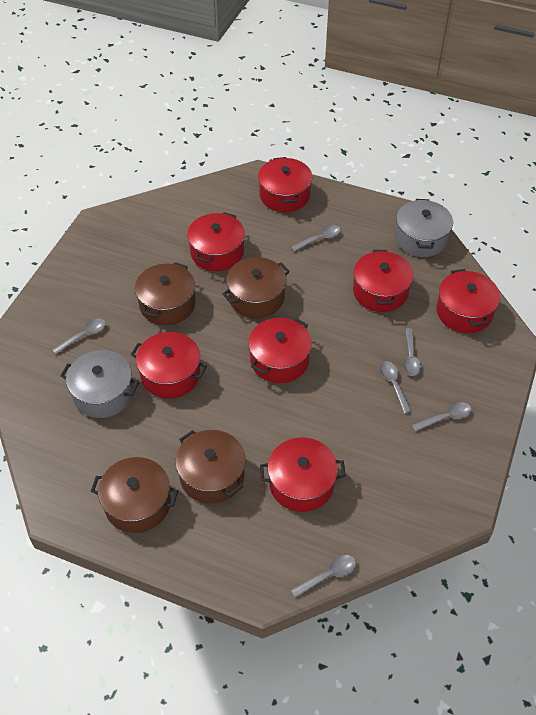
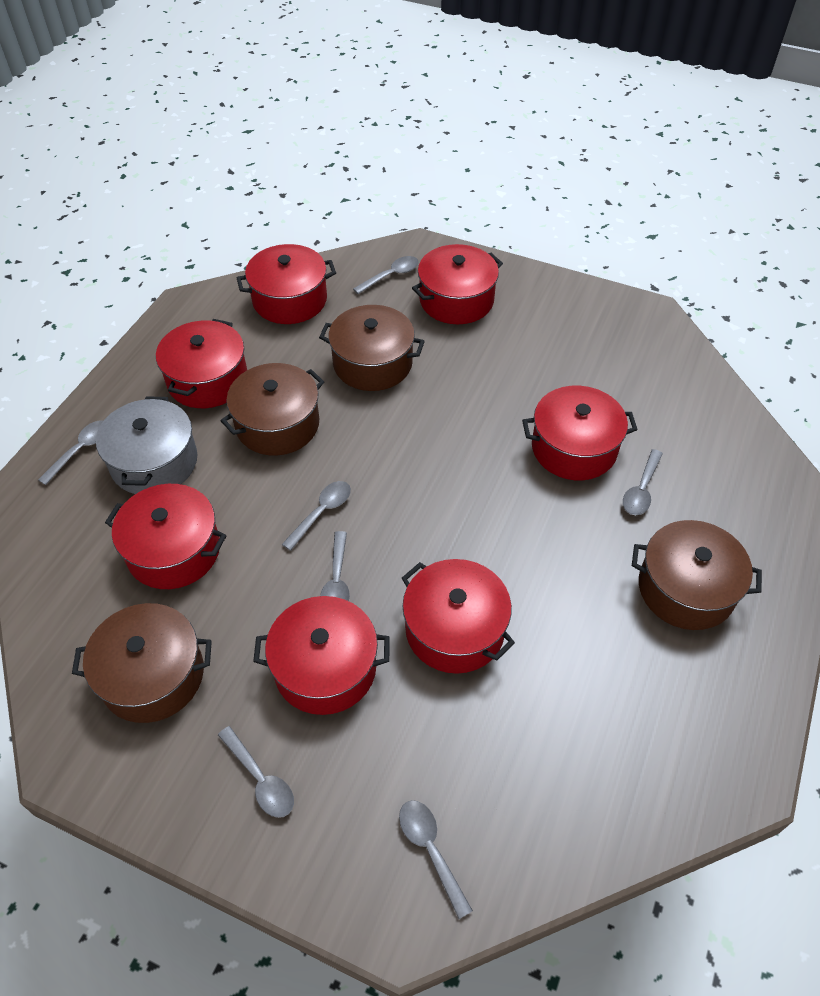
grey pot: [61,350,139,418] [395,199,453,257] = 2 -> [96,396,197,494] = 1
grey spoon: [52,319,106,354] [291,225,341,251] [291,555,356,598] [380,361,412,414] [403,328,421,376] [412,402,472,432] = 6 -> [38,420,103,485] [218,726,294,818] [282,481,351,551] [320,531,350,601] [353,256,419,294] [399,800,473,919] [623,449,663,515] = 7

